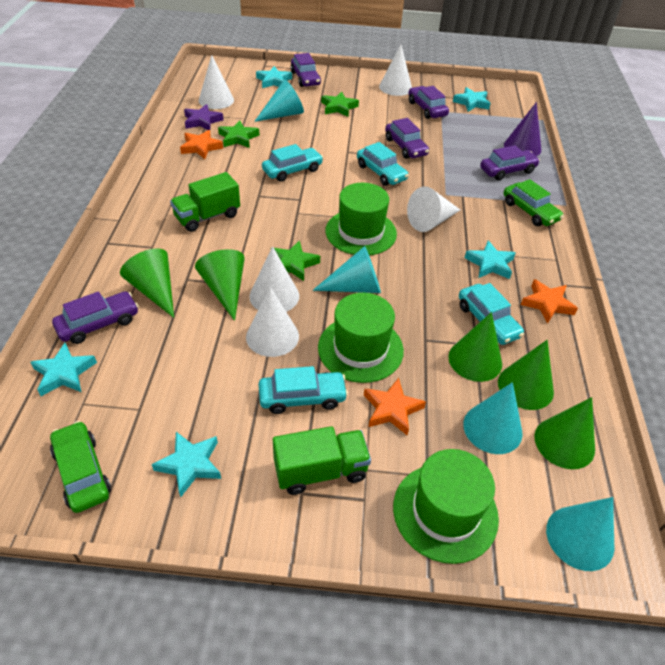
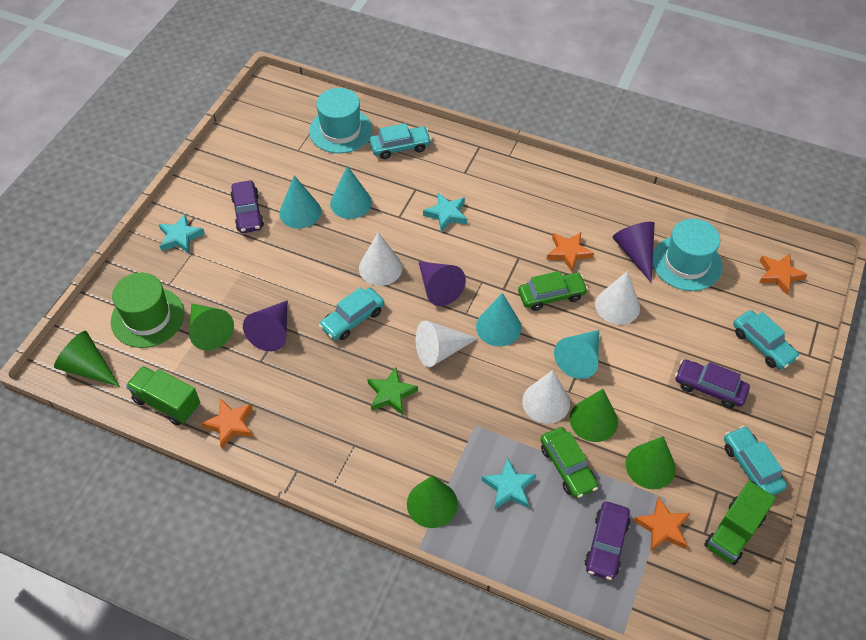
green hat: [318,293,404,383] [325,183,397,255] [393,449,499,564] = 3 -> [111,273,185,348] = 1
green star: [218,120,259,148] [274,240,320,281] [321,92,359,117] = 3 -> [367,367,418,415] = 1
orange star: [180,130,223,159] [364,378,426,436] [521,279,578,324] = 3 -> [201,398,253,449] [547,232,594,272] [634,497,690,551] [759,254,808,295] = 4
purple car: [52,291,139,344] [290,53,321,87] [385,118,429,159] [408,86,449,119] [480,145,540,180] = 5 -> [230,180,264,233] [584,502,631,580] [675,359,750,408] = 3
purple cone: [504,102,541,156] = 1 -> [243,300,288,351] [418,261,466,306] [612,222,655,283] = 3
purple star: [184,104,224,130] = 1 -> none = 0
turquoise hat: none = 0 -> [309,88,372,153] [653,219,722,291] = 2
turquoise star: [30,343,97,396] [151,432,221,497] [256,66,292,88] [453,87,491,112] [465,240,516,279] = 5 -> [159,214,205,253] [423,193,467,232] [481,457,536,510] = 3
white cone: [199,55,234,109] [246,287,299,357] [249,246,299,312] [379,45,412,96] [407,186,460,232] = 5 -> [359,232,402,286] [416,320,478,367] [522,370,570,424] [595,271,640,325] = 4

